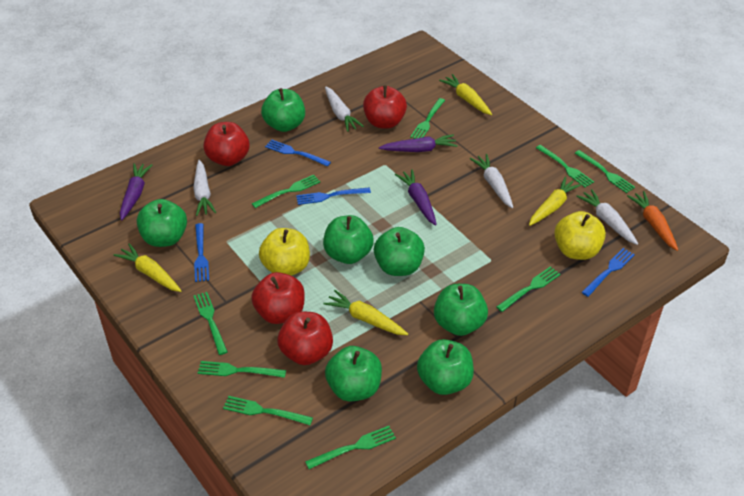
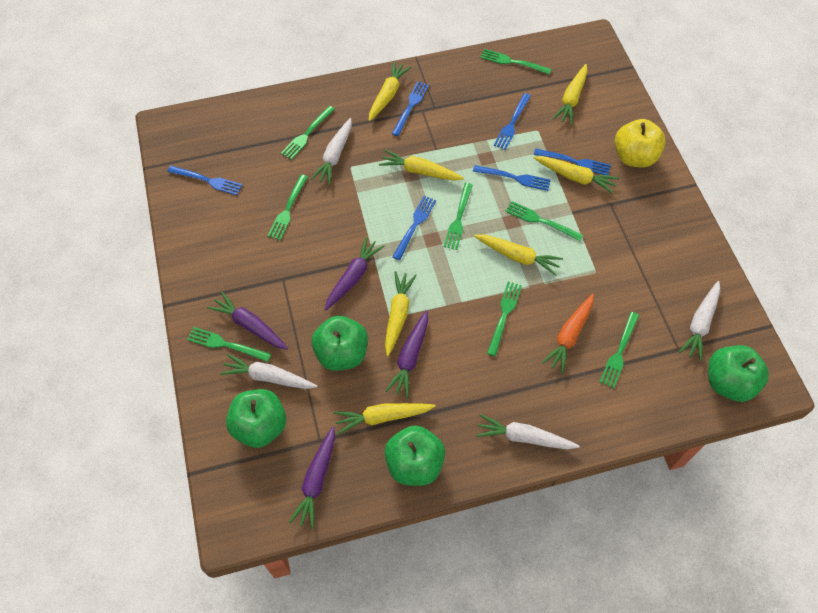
blue fork: [194,223,209,282] [265,139,331,167] [296,187,371,205] [581,248,635,297] = 4 -> [167,166,243,195] [392,81,429,136] [392,196,436,260] [473,165,551,191] [494,93,531,150] [534,148,611,175] = 6
green apple: [137,199,187,247] [261,88,305,132] [323,215,374,264] [325,346,382,401] [374,227,425,276] [417,339,474,395] [434,284,488,336] = 7 -> [226,389,286,448] [311,316,368,371] [385,425,445,486] [708,345,769,402] = 4
green fork: [193,292,228,355] [198,361,286,378] [223,396,313,425] [252,175,320,208] [305,426,396,469] [410,98,445,139] [496,266,561,312] [536,145,594,187] [575,150,635,193] = 9 -> [187,327,271,362] [268,174,308,240] [281,106,335,160] [444,183,473,250] [480,49,551,74] [487,281,522,356] [506,201,583,241] [600,312,639,388] = 8
purple carrot: [120,163,152,220] [379,134,458,152] [395,169,437,225] = 3 -> [207,292,288,350] [289,427,335,529] [324,237,385,311] [385,310,428,398] = 4
red apple: [203,122,250,166] [251,272,305,324] [277,312,333,365] [363,85,407,129] = 4 -> none = 0
yellow apple: [259,228,310,276] [554,211,606,260] = 2 -> [615,119,666,167] = 1
yellow carrot: [114,243,181,292] [323,290,408,335] [439,74,492,115] [529,176,582,226] = 4 -> [334,403,436,435] [369,61,411,121] [379,150,464,181] [385,271,417,356] [474,234,563,276] [534,156,619,194] [553,64,588,125] = 7

